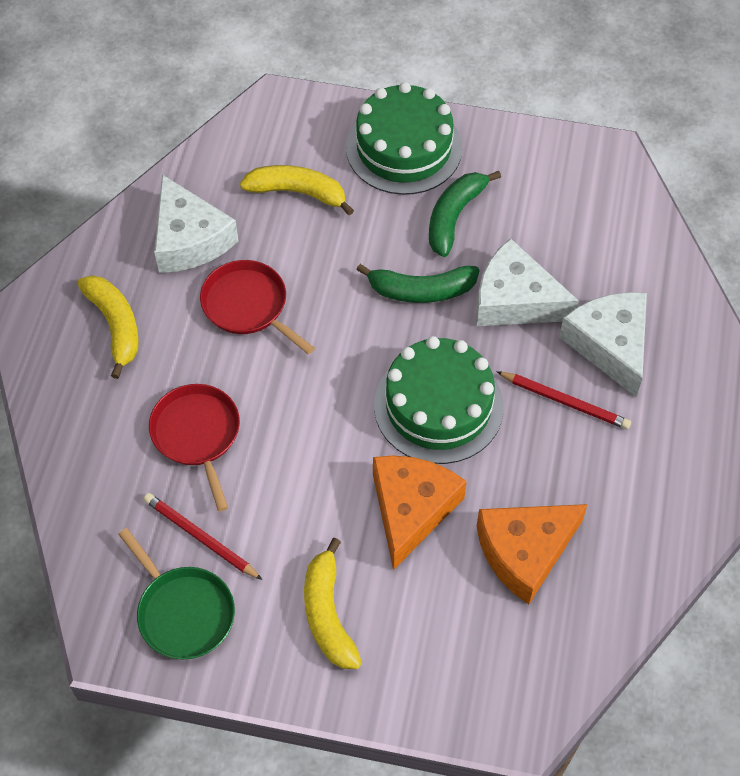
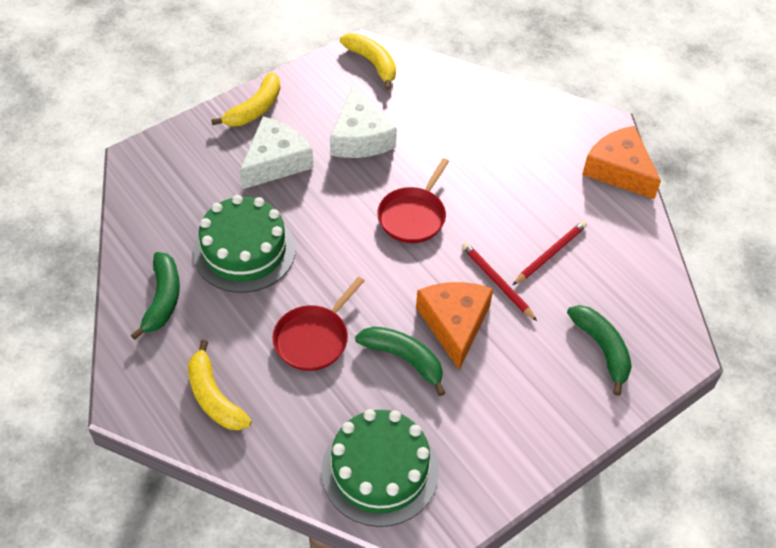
green banana: [356,264,480,303] [429,171,501,257] = 2 -> [131,252,180,340] [355,326,445,396] [567,305,632,396] = 3
green pan: [118,528,235,659] = 1 -> none = 0
white cheese: [154,175,238,273] [476,238,579,326] [559,292,647,397] = 3 -> [240,117,313,189] [330,86,397,158] = 2

